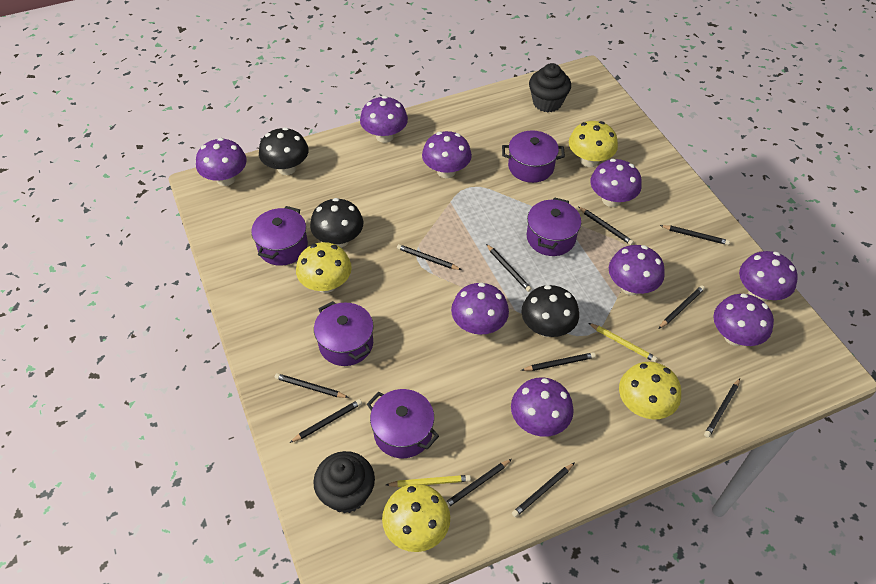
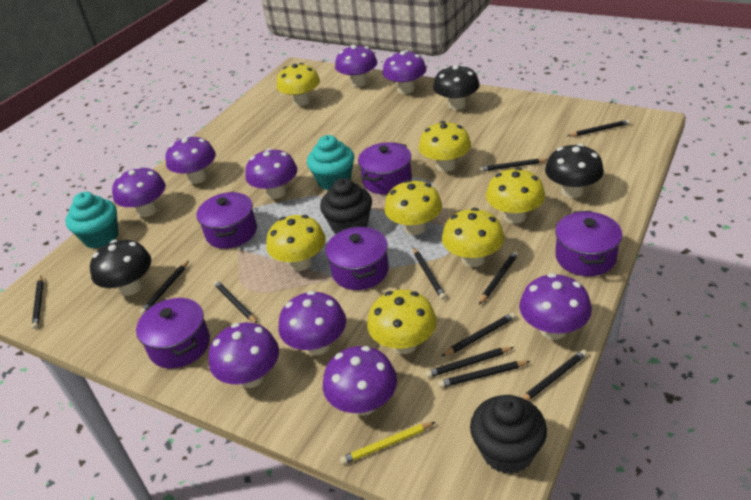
turquoise cupcake: none = 0 -> [65,192,118,249] [307,135,354,190] = 2
yellow mushroom: [296,242,352,293] [382,484,450,552] [569,121,618,167] [619,362,681,419] = 4 -> [266,215,326,271] [277,63,320,106] [367,290,437,354] [384,180,442,235] [419,121,471,172] [442,208,504,267] [486,167,545,224] = 7
yellow pencil: [386,475,471,487] [588,323,657,362] = 2 -> [340,422,435,465] = 1

